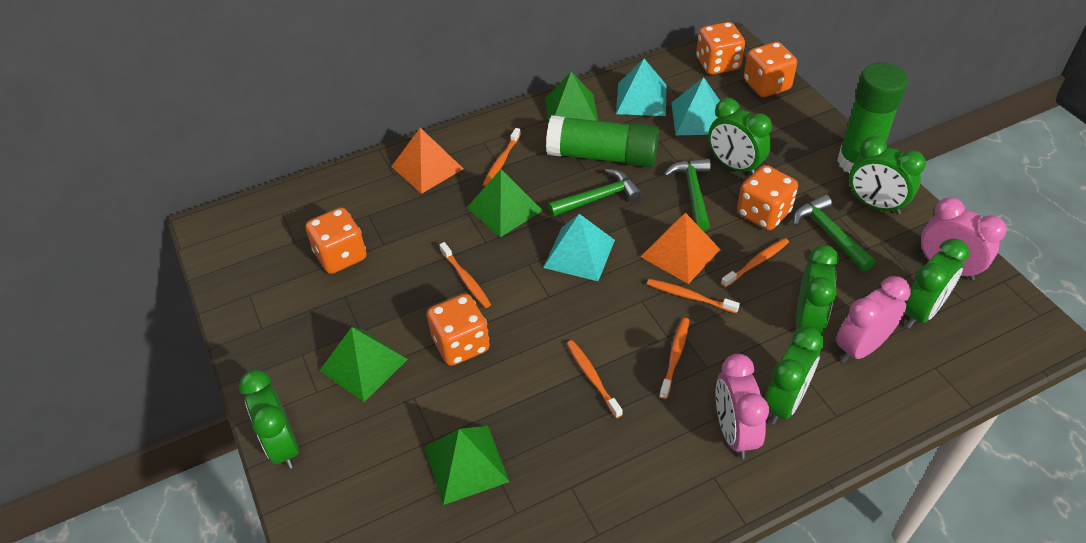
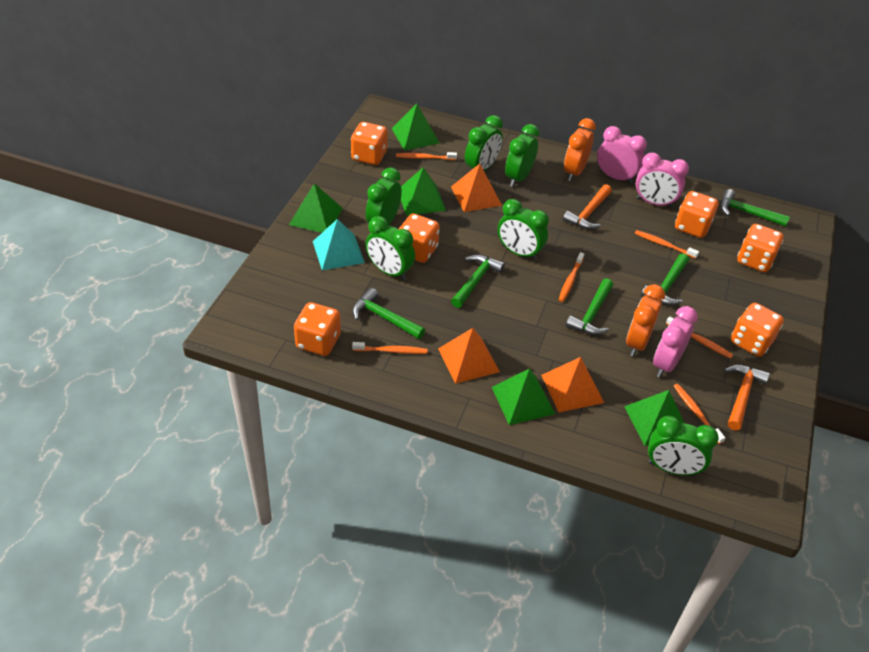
green glue stick: [546,115,659,167] [837,63,908,173] = 2 -> none = 0
green hammer: [548,169,642,217] [664,158,711,231] [793,194,875,271] = 3 -> [353,288,425,339] [451,254,505,308] [566,278,613,335] [641,253,689,305] [720,189,790,227] = 5
green pyramid: [320,327,408,402] [425,426,509,505] [467,169,543,237] [545,72,598,123] = 4 -> [289,183,343,233] [391,104,439,150] [401,167,446,216] [492,369,555,425] [624,390,684,446] = 5
orange clock: none = 0 -> [564,118,596,181] [626,284,665,356] = 2
orange dice: [305,207,367,274] [427,294,490,366] [696,22,745,75] [737,165,798,230] [744,42,797,97] = 5 -> [294,302,341,356] [351,122,388,165] [399,214,440,263] [675,191,719,238] [731,303,784,357] [737,224,784,272] = 6
orange hammer: none = 0 -> [563,184,612,229] [724,365,770,430] = 2
orange pyramid: [391,128,463,194] [641,213,720,284] = 2 -> [438,328,500,384] [451,164,502,212] [542,357,604,412] = 3
turquoise pyramid: [543,214,615,281] [616,59,666,116] [671,77,720,135] = 3 -> [313,219,365,270] = 1

